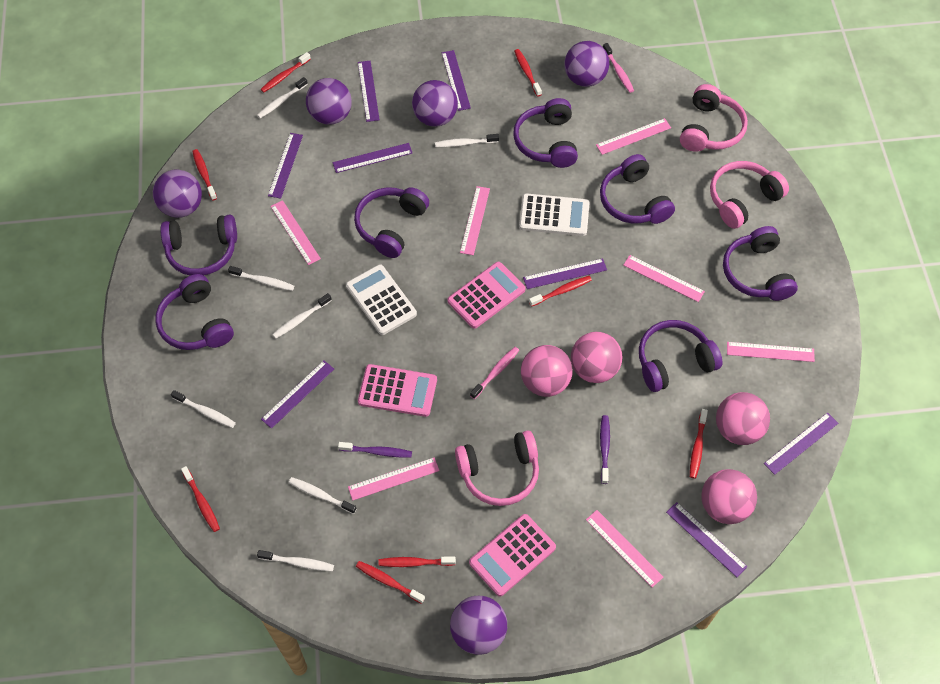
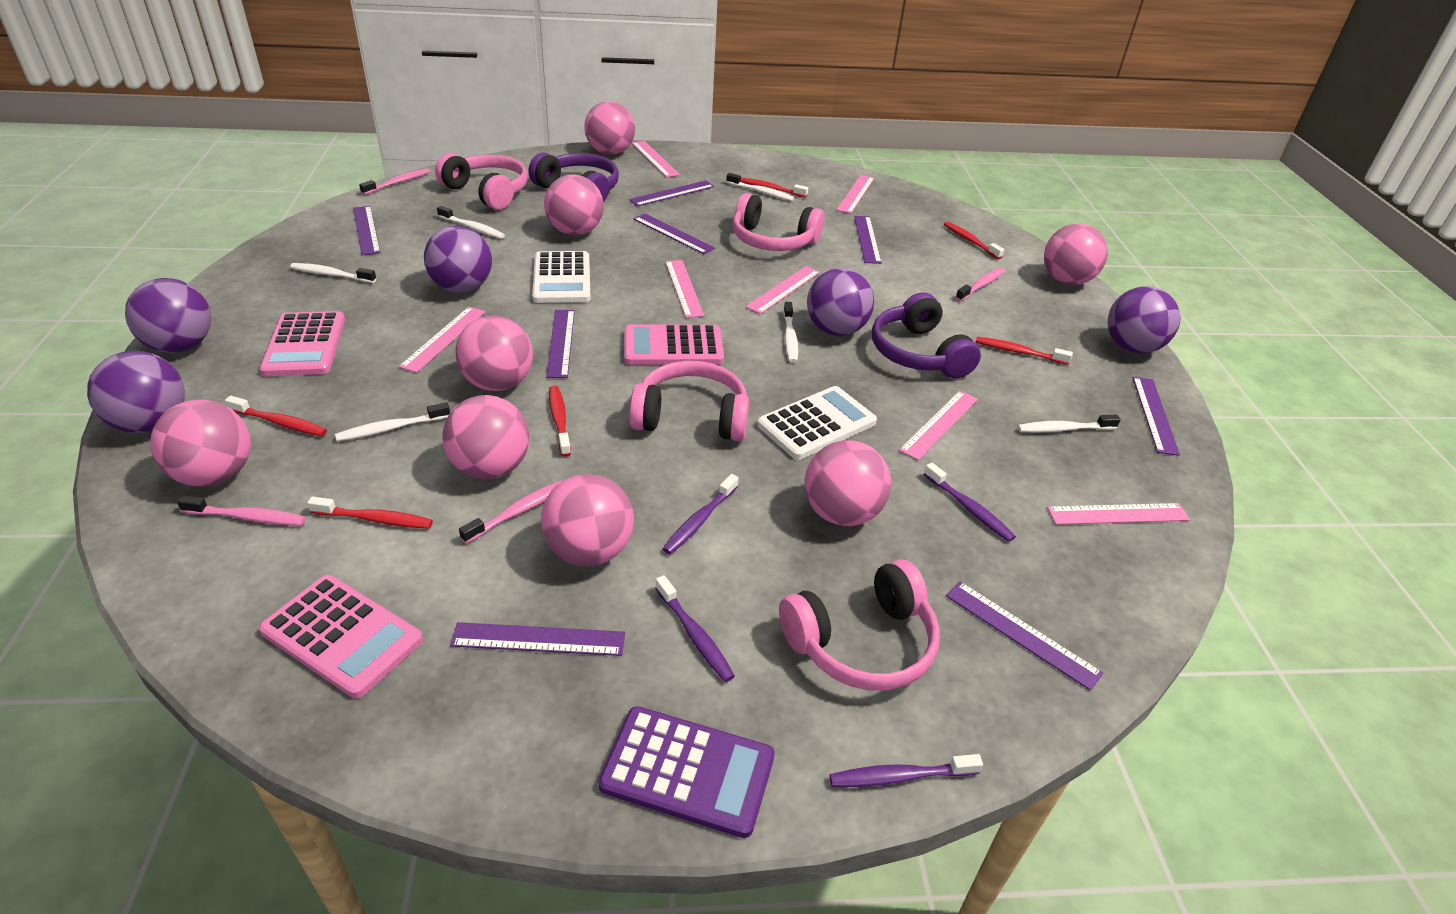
pink ball: [521,345,573,397] [571,332,622,383] [701,469,757,524] [716,392,770,445] = 4 -> [150,400,251,486] [442,395,529,479] [455,315,533,391] [541,474,634,566] [544,174,604,235] [584,101,635,155] [805,440,891,526] [1044,224,1108,285] = 8
pink headphones: [455,430,539,506] [680,84,748,152] [710,161,789,229] = 3 -> [435,153,528,210] [629,361,749,441] [733,193,824,251] [779,559,940,691] = 4
pink toothbrush: [470,347,519,399] [603,43,634,93] = 2 -> [177,496,306,525] [359,168,430,195] [459,480,563,543] [955,268,1005,301] = 4
purple calculator: none = 0 -> [598,706,775,838] = 1
purple headphones: [155,274,234,350] [160,215,237,276] [354,187,429,258] [513,98,578,168] [600,154,675,224] [639,320,722,392] [723,226,798,301] = 7 -> [528,152,619,202] [872,292,981,378] = 2
purple toothbrush: [338,442,412,457] [600,415,610,484] = 2 -> [655,575,735,682] [663,474,738,554] [830,754,983,787] [924,463,1016,542] = 4
red toothbrush: [181,466,220,532] [192,149,217,201] [261,52,311,93] [356,561,425,604] [378,557,456,567] [514,49,542,97] [529,276,592,307] [690,409,708,479] = 8 -> [225,396,327,436] [307,497,433,529] [549,386,571,457] [741,178,808,198] [944,221,1004,259] [976,337,1073,365] = 6
white toothbrush: [171,390,236,428] [228,266,294,291] [257,77,308,118] [257,550,334,571] [272,293,332,339] [289,477,357,514] [435,134,499,147] = 7 -> [290,263,376,283] [335,402,450,441] [437,206,505,239] [726,173,794,201] [783,302,798,363] [1018,415,1121,433] = 6

